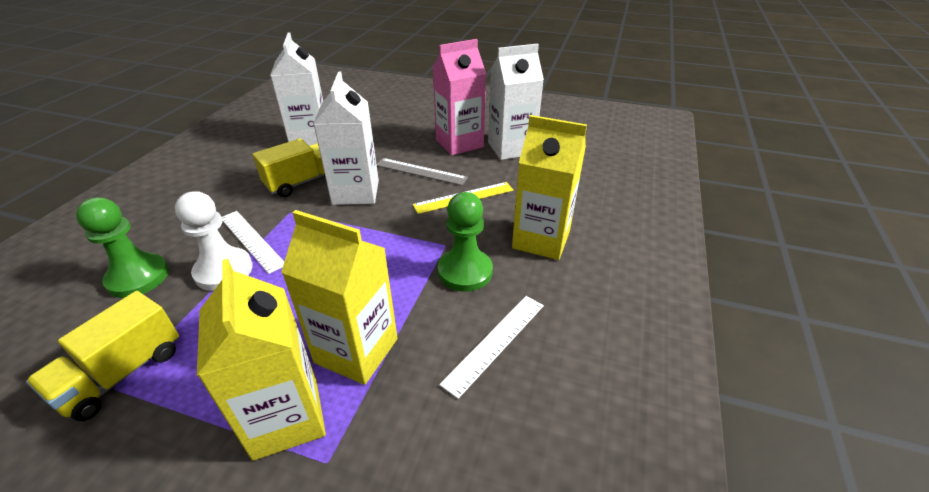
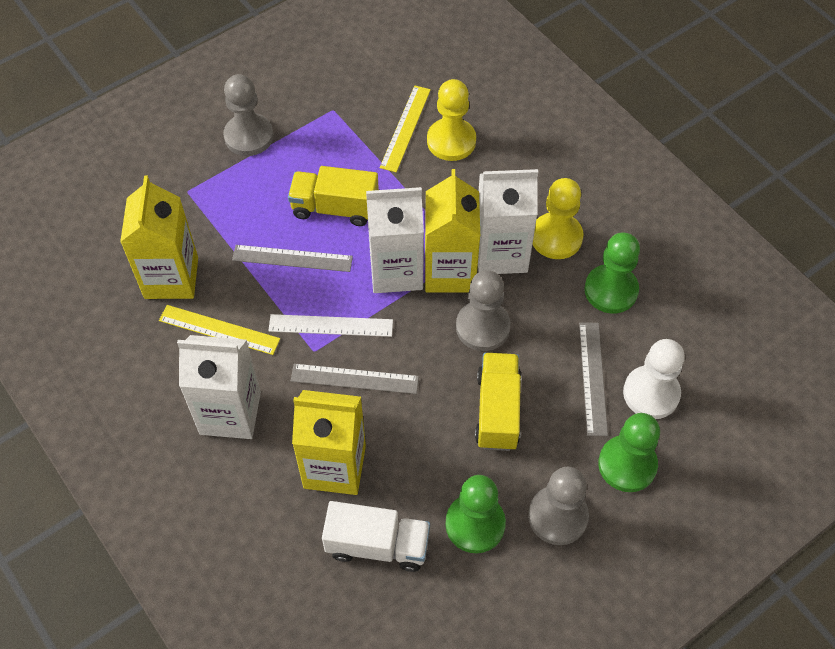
green pawn: [76,197,169,298] [438,192,493,292] = 2 -> [445,475,506,553] [584,233,640,313] [598,413,660,492] = 3
grey pawn: none = 0 -> [223,74,273,156] [456,270,511,351] [528,467,589,545] = 3
grey ruler: [377,158,468,185] = 1 -> [232,245,353,272] [291,364,419,394] [579,323,608,436] = 3
pink carton: [433,39,486,156] = 1 -> none = 0
white ruler: [222,211,284,274] [439,296,544,399] = 2 -> [268,314,393,337] = 1
white truck: none = 0 -> [322,501,430,572] = 1
yellow pawn: none = 0 -> [427,79,476,161] [533,178,583,259] = 2
yellow ruler: [413,182,514,214] = 1 -> [159,305,280,355] [380,85,431,172] = 2

